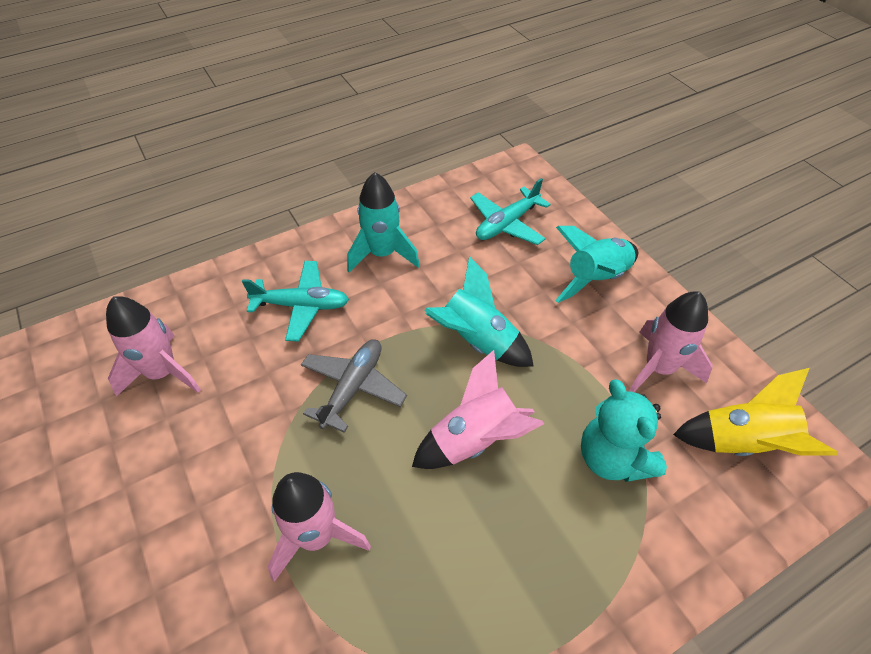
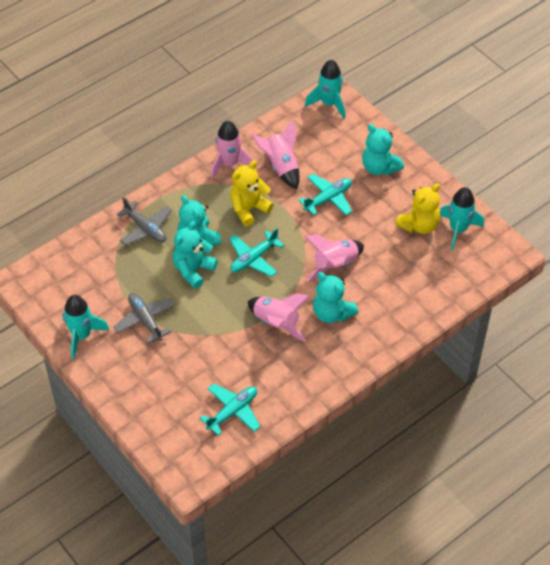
grey plane: [301,339,407,433] = 1 -> [114,293,175,344] [117,197,172,245] = 2
turquoise plane: [242,261,349,341] [470,178,551,245] = 2 -> [200,383,260,436] [229,228,284,277] [299,174,352,215] = 3
turquoise teddy bear: [581,379,667,482] = 1 -> [173,221,218,289] [178,195,221,246] [313,272,358,323] [362,124,404,175] = 4
yellow rocket: [673,368,837,456] = 1 -> none = 0
yellow teddy bear: none = 0 -> [230,161,274,226] [395,183,440,234] = 2

